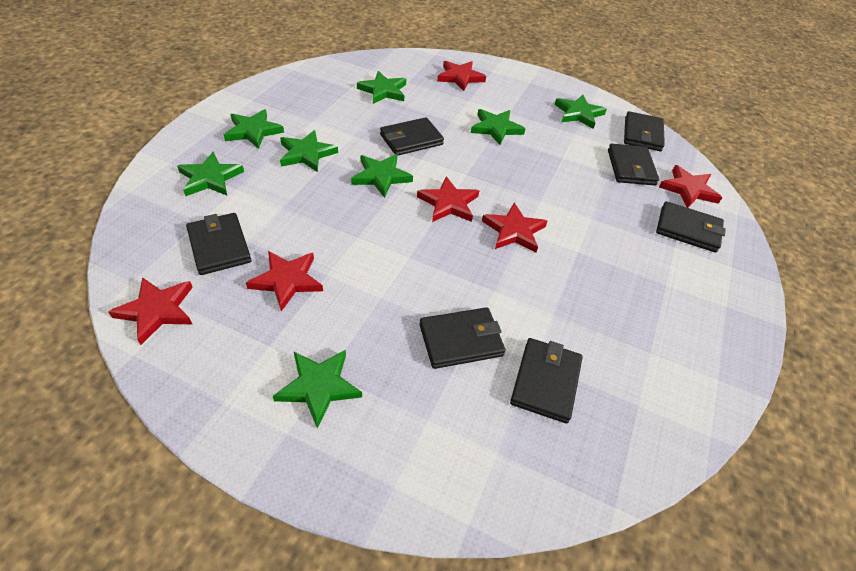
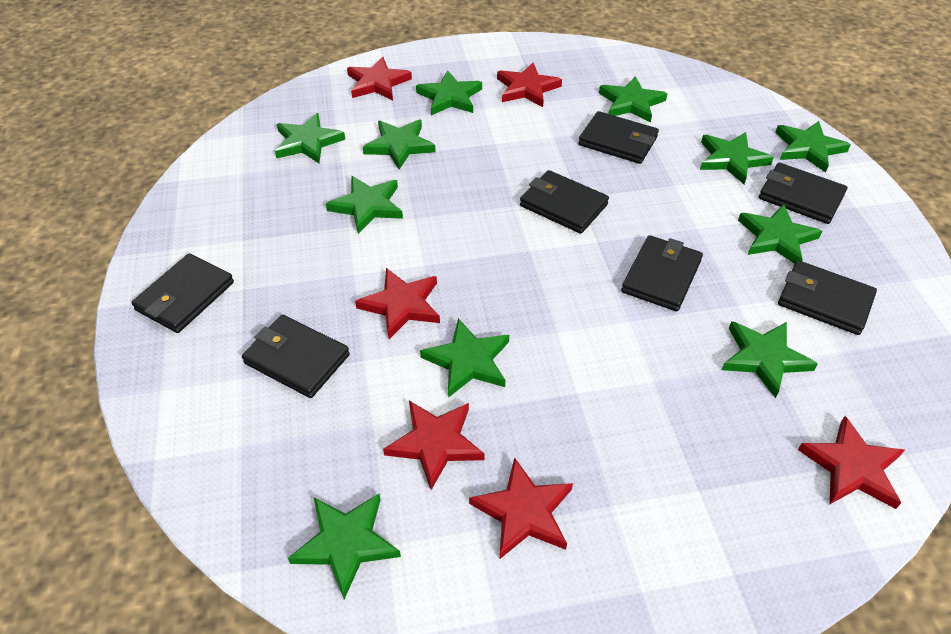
green star: [177,152,244,196] [224,109,284,149] [273,350,362,429] [280,130,338,172] [351,154,413,198] [357,71,406,104] [471,109,525,145] [555,95,607,129] = 8 -> [275,113,345,163] [288,494,401,599] [326,176,403,234] [363,120,436,170] [416,70,482,115] [420,318,509,398] [599,76,668,123] [700,132,774,184] [722,321,818,398] [738,204,822,264] [775,121,851,173] = 11

